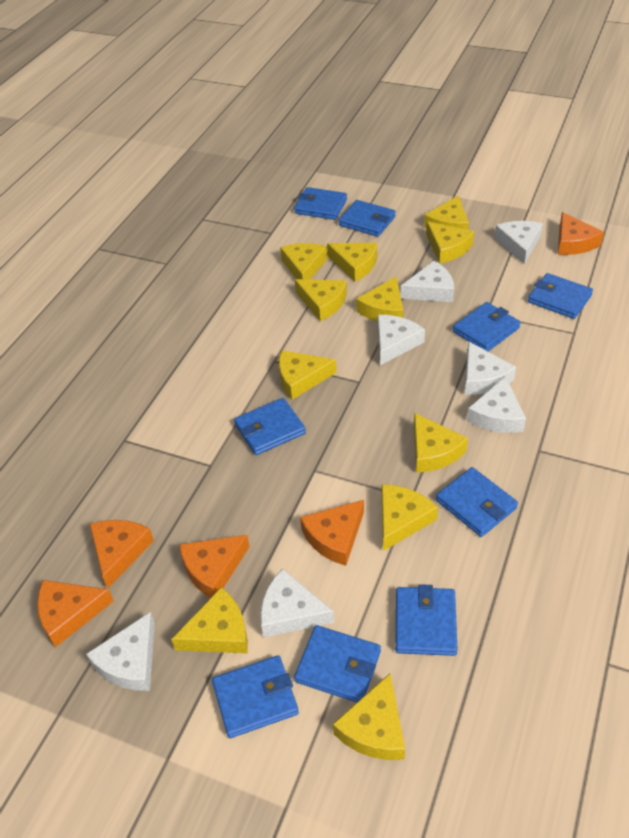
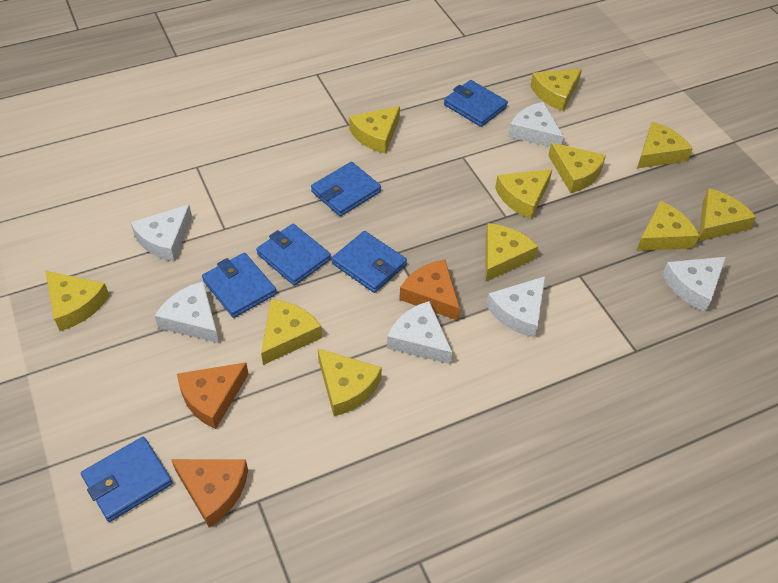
blue wallet: [212,655,299,738] [234,398,306,455] [294,187,347,220] [294,625,381,703] [339,200,396,237] [395,584,458,656] [436,467,518,537] [453,302,521,351] [528,273,593,319] = 9 -> [81,437,172,522] [202,253,277,318] [256,224,331,286] [311,162,381,216] [332,231,407,293] [444,80,508,127] = 6
orange cheese: [37,580,114,647] [90,520,154,589] [179,535,250,598] [300,500,364,566] [558,212,604,255] = 5 -> [171,459,248,528] [177,362,249,429] [399,260,460,321] = 3
white cheese: [86,612,155,691] [260,569,334,637] [378,315,425,365] [400,261,454,302] [465,342,516,395] [467,376,526,433] [495,221,543,264] = 7 -> [130,205,192,262] [155,281,219,343] [387,301,452,364] [486,276,545,338] [508,102,564,147] [662,257,726,312] = 6

